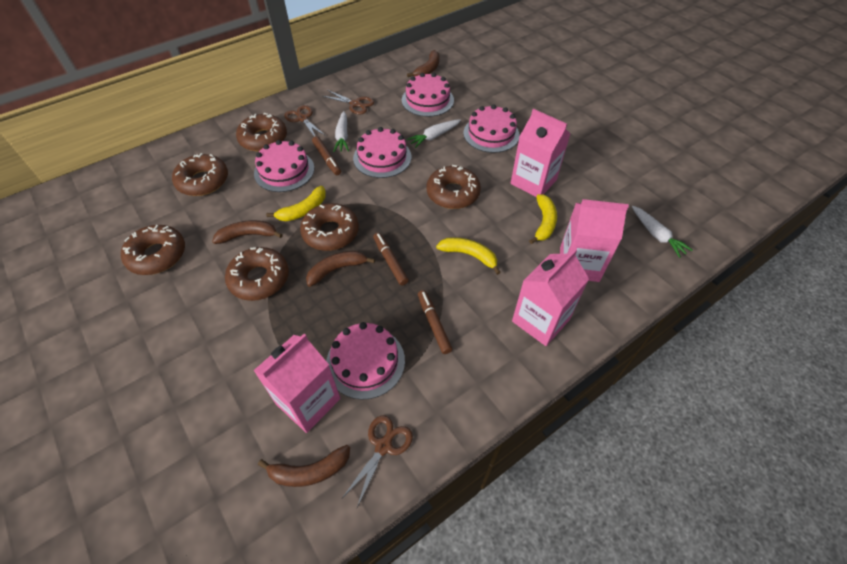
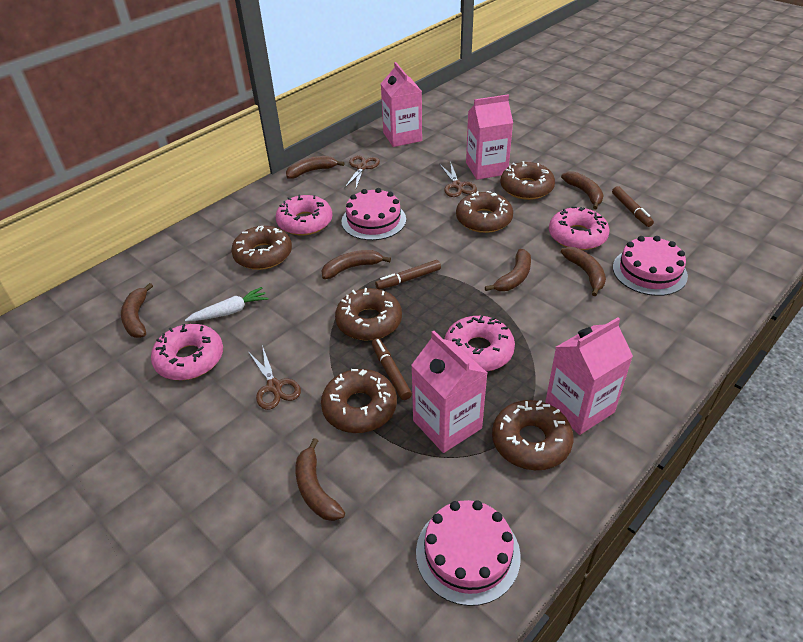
brown banana: [212,220,283,244] [258,445,350,487] [306,251,375,287] [407,50,440,77] = 4 -> [121,283,153,338] [286,156,344,179] [296,438,345,521] [322,250,391,279] [485,249,531,291] [561,171,604,209] [561,247,606,296] = 7
pink cake: [254,140,314,192] [326,322,405,400] [353,127,411,178] [402,73,454,117] [463,104,519,153] = 5 -> [342,188,406,240] [416,500,521,606] [613,236,688,296] = 3
pink donut: none = 0 -> [151,324,223,380] [276,195,332,235] [444,315,515,372] [549,206,610,250] = 4
white carrot: [333,111,349,152] [407,119,461,148] [632,206,693,258] = 3 -> [185,287,268,321] = 1
yellow banana: [266,186,326,221] [436,237,501,275] [529,194,557,244] = 3 -> none = 0

